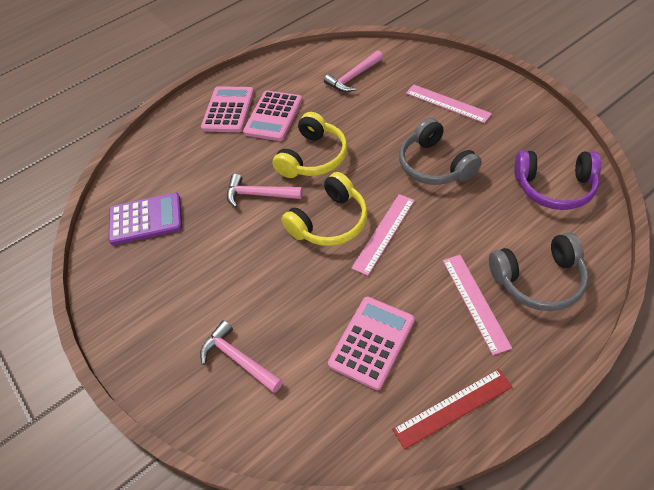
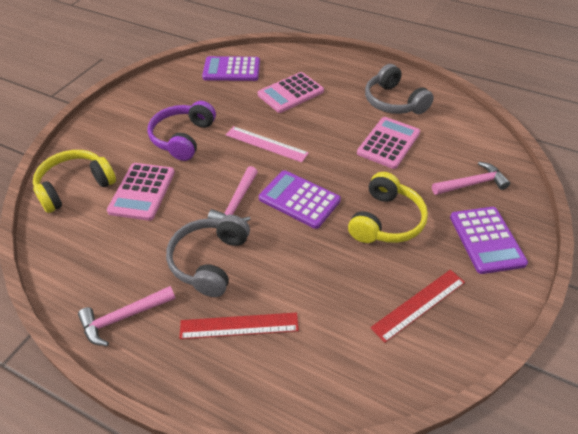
pink ruler: [351,194,415,276] [406,84,492,123] [443,255,512,355] = 3 -> [226,126,309,162] = 1
purple calculator: [108,193,182,245] = 1 -> [202,56,260,81] [259,170,341,229] [450,207,528,274] = 3
red ruler: [392,369,512,450] = 1 -> [179,312,299,339] [370,270,465,343] = 2

